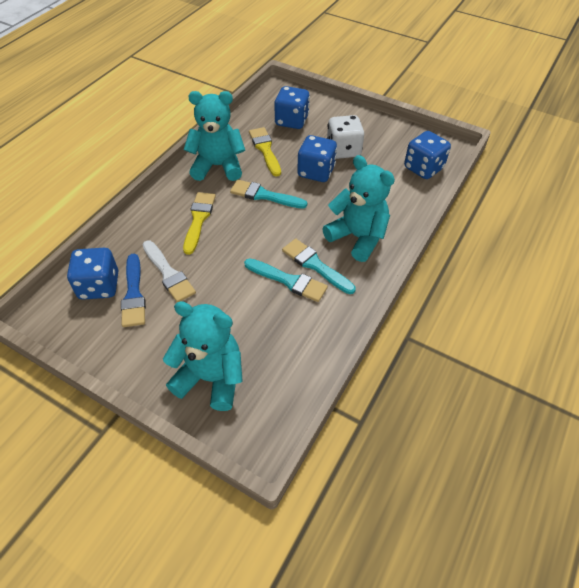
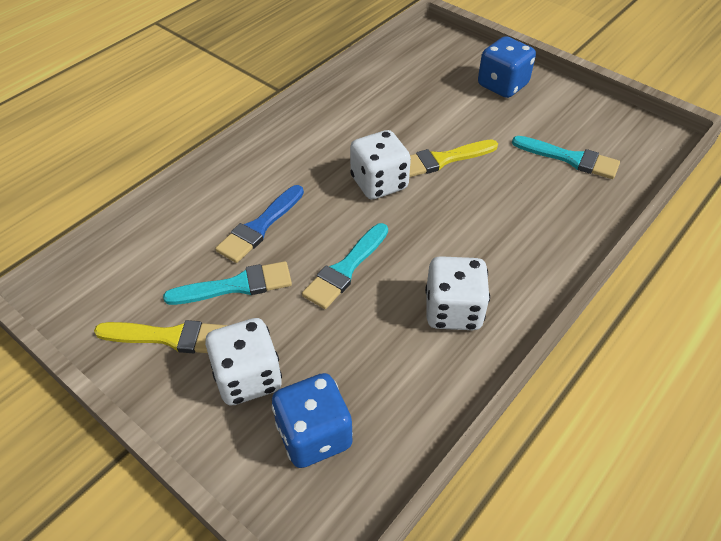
blue dice: [67,248,118,300] [274,86,310,129] [297,135,337,182] [404,131,451,179] = 4 -> [272,373,353,468] [478,36,536,98] = 2
turquoise teddy bear: [163,301,243,411] [184,91,245,181] [322,155,395,262] = 3 -> none = 0
white brush: [142,240,196,302] = 1 -> none = 0
white dice: [327,115,364,159] = 1 -> [205,318,282,406] [350,130,411,200] [425,256,490,330] = 3

